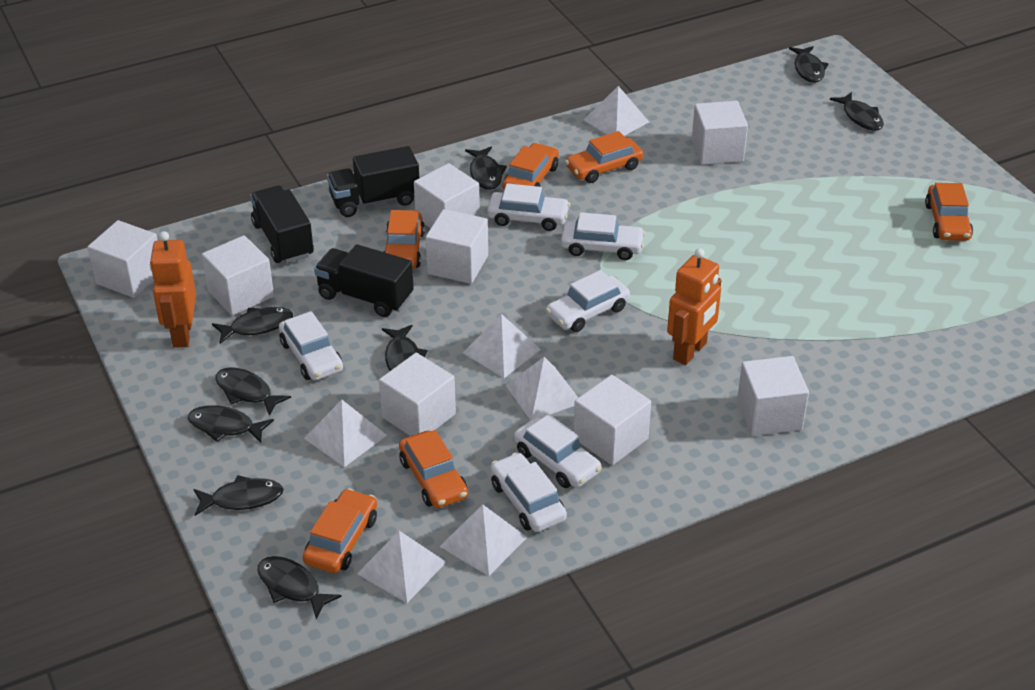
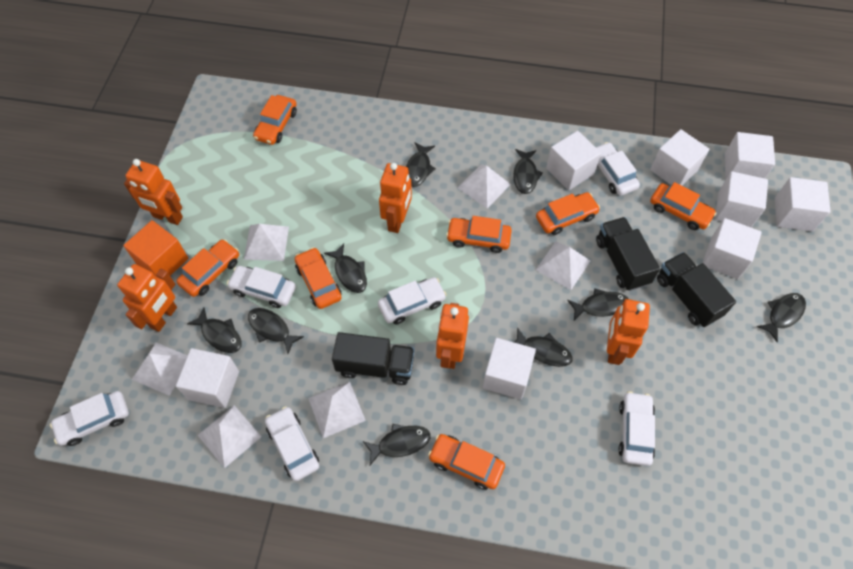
orange car: [303,488,377,573] [383,210,425,269] [399,430,468,508] [503,143,559,189] [565,131,643,183] [925,183,973,241] = 6 -> [176,239,239,297] [253,95,297,145] [295,247,342,309] [428,434,505,490] [446,216,512,253] [536,192,600,235] [650,182,716,230] = 7
orange cube: none = 0 -> [123,220,188,277] = 1
orange robot: [150,231,196,348] [667,248,721,365] = 2 -> [117,264,177,332] [124,159,183,225] [379,163,412,233] [436,303,469,369] [607,299,650,365] = 5

